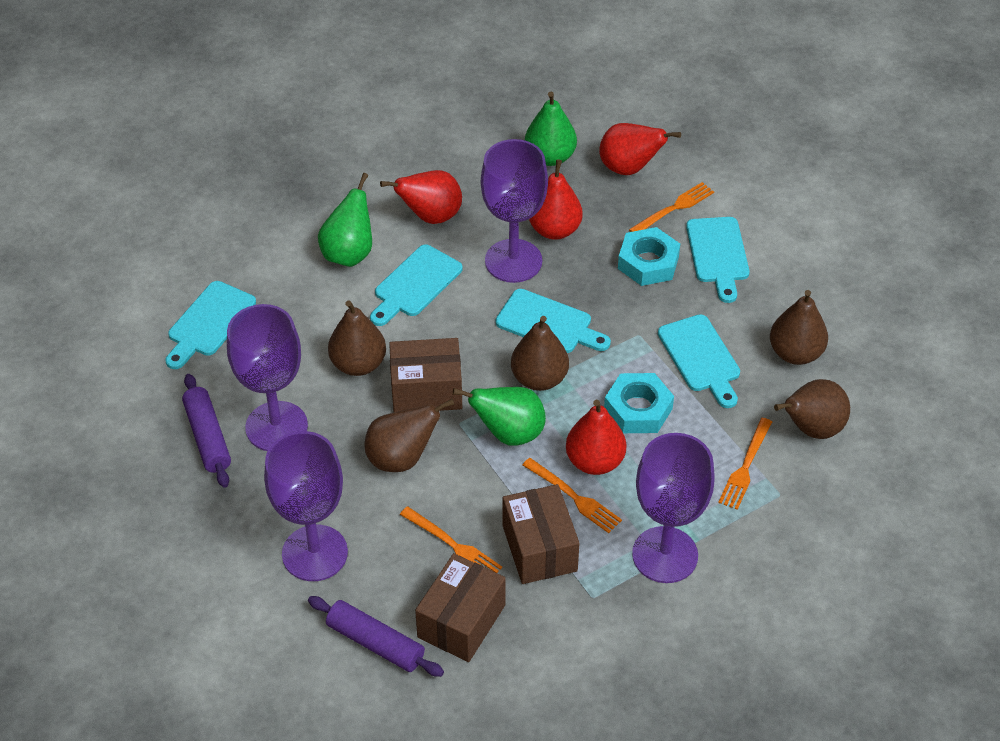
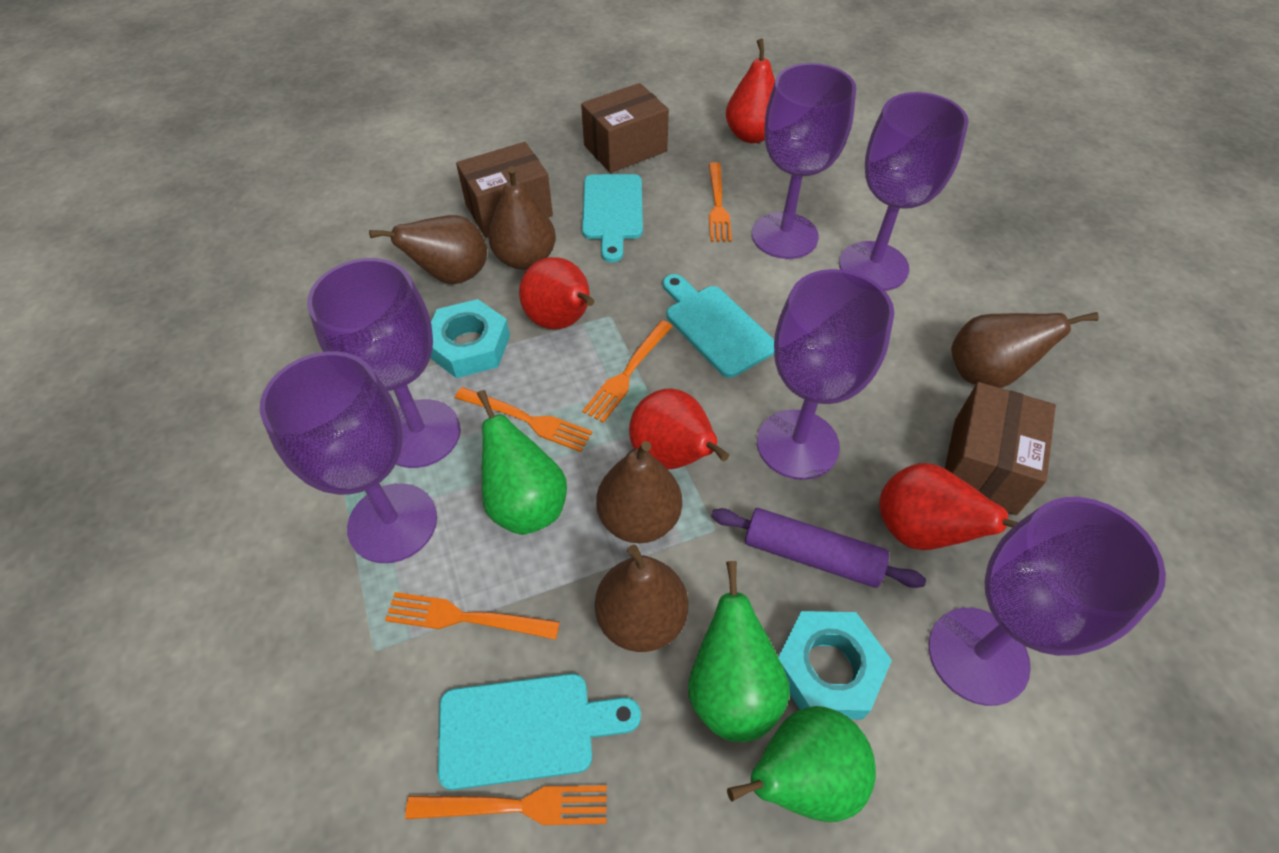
orange fork: [400,506,502,573] [523,458,622,533] [629,182,714,232] [718,418,772,510] = 4 -> [385,592,560,640] [405,785,607,825] [455,387,592,452] [582,320,673,423] [709,162,732,242] = 5
purple goblet: [227,304,308,451] [264,431,348,581] [481,139,548,283] [632,433,715,583] = 4 -> [260,351,437,563] [307,258,461,468] [752,63,856,259] [757,269,894,480] [839,92,969,291] [929,497,1166,706] = 6
purple rolling pin: [182,374,231,488] [308,596,444,677] = 2 -> [711,508,926,588] = 1
turquoise cutting board: [166,281,256,369] [370,245,463,326] [496,289,611,353] [658,314,740,408] [686,217,750,303] = 5 -> [438,674,641,790] [582,174,643,262] [663,274,774,378] = 3

